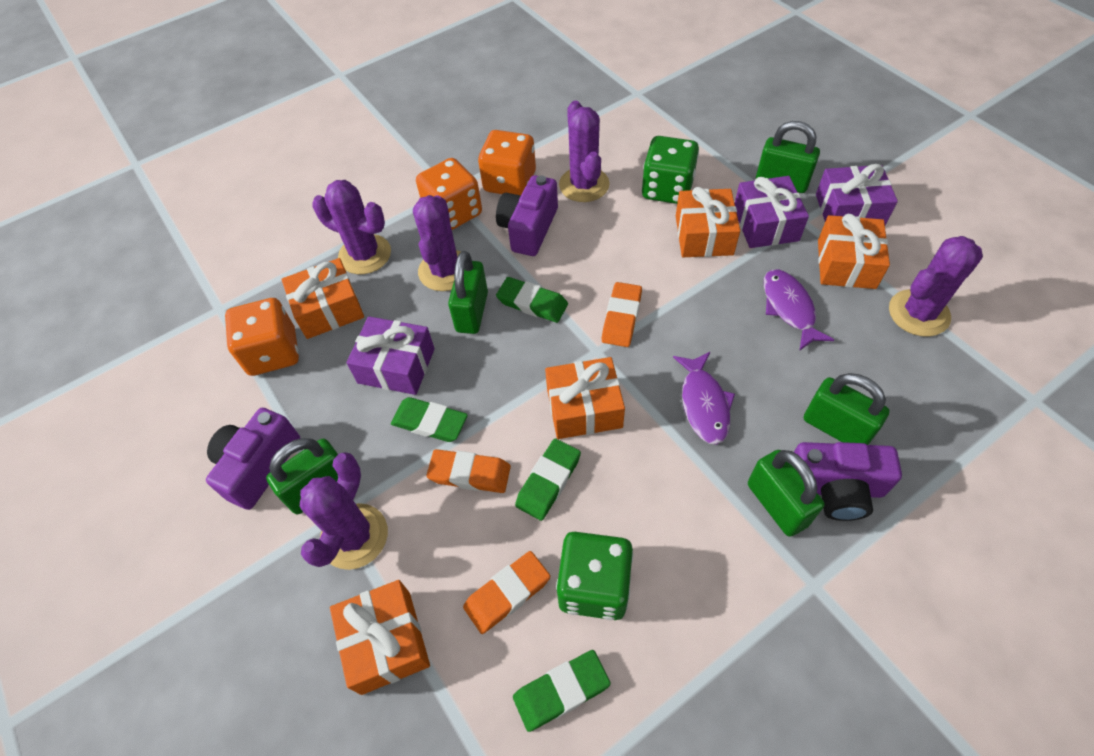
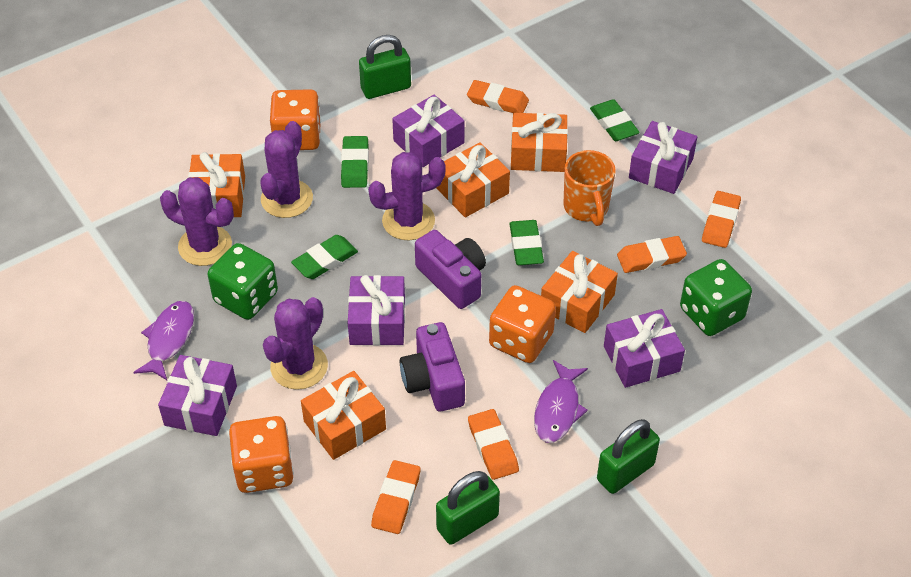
green padlock: [266,438,338,515] [448,251,488,334] [748,450,825,537] [756,121,820,193] [804,373,890,445] = 5 -> [359,35,411,99] [436,471,500,545] [597,419,660,494] = 3
orange eraser: [426,449,511,493] [463,551,550,634] [602,282,642,347] = 3 -> [371,460,420,534] [467,80,529,113] [468,409,519,480] [617,236,687,273] [702,191,741,248] = 5
orange mug: none = 0 -> [563,150,616,226] = 1
purple cactus: [300,452,388,570] [312,180,391,274] [413,195,461,291] [559,100,610,202] [889,236,983,337] = 5 -> [160,177,234,266] [260,121,313,218] [263,297,328,390] [368,152,446,240] = 4
purple camera: [206,408,301,510] [496,175,558,256] [794,442,902,521] = 3 -> [400,322,465,411] [415,230,486,309] = 2
purple gift: [347,316,435,395] [735,176,809,248] [816,164,898,226] = 3 -> [158,355,237,436] [348,275,405,346] [392,95,465,167] [604,309,685,388] [629,121,697,194] = 5

